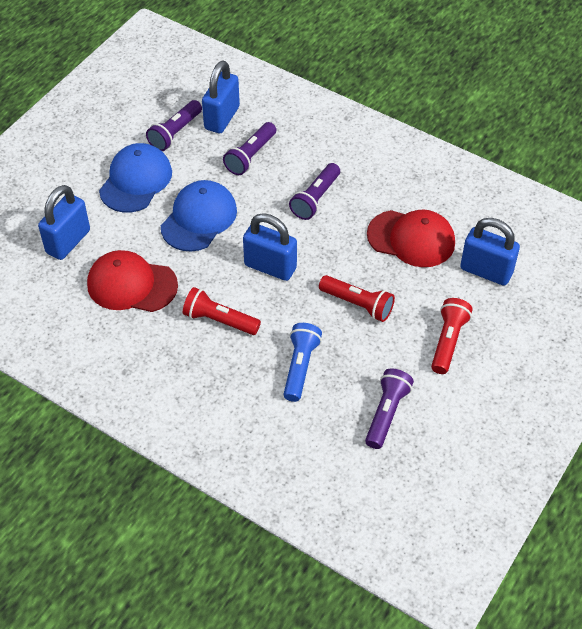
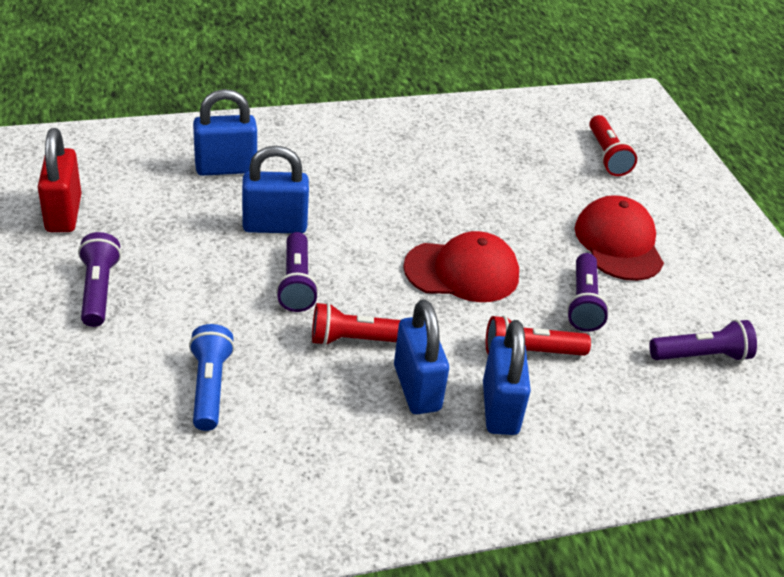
blue cap: [99,143,172,213] [161,180,237,252] = 2 -> none = 0
red padlock: none = 0 -> [38,128,81,232] = 1

